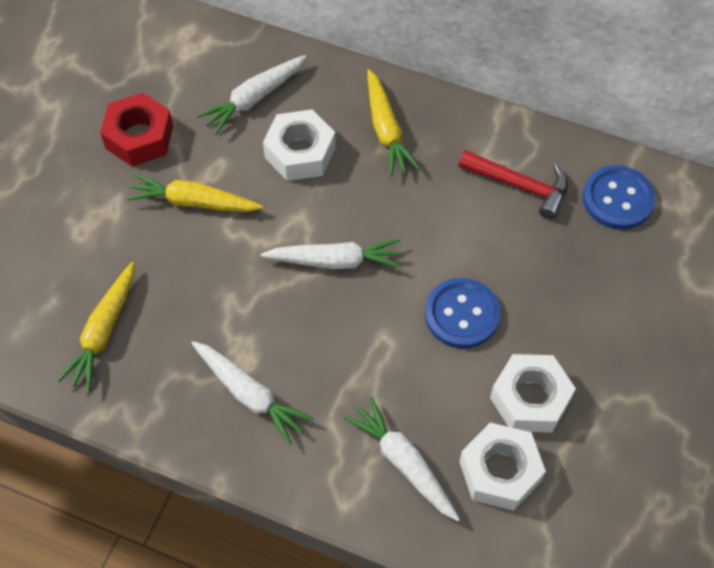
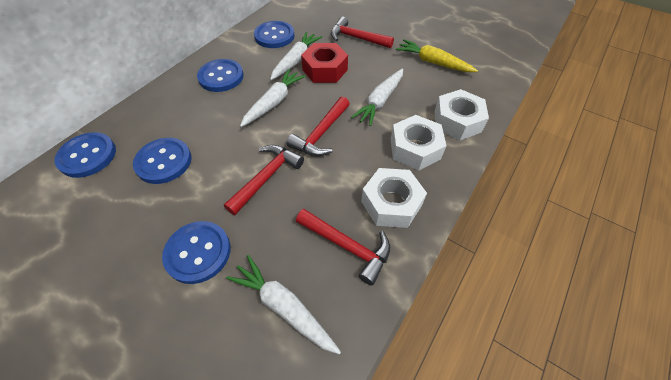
blue button: [425,278,500,349] [583,165,655,230] = 2 -> [54,132,116,178] [133,138,191,184] [162,221,231,284] [197,59,244,92] [254,21,294,48] = 5
red hammer: [458,150,568,220] = 1 -> [224,145,304,215] [287,97,350,156] [296,209,390,285] [331,17,394,48] = 4
yellow carrot: [57,262,134,391] [126,173,263,212] [367,69,421,177] = 3 -> [396,39,478,72] = 1

